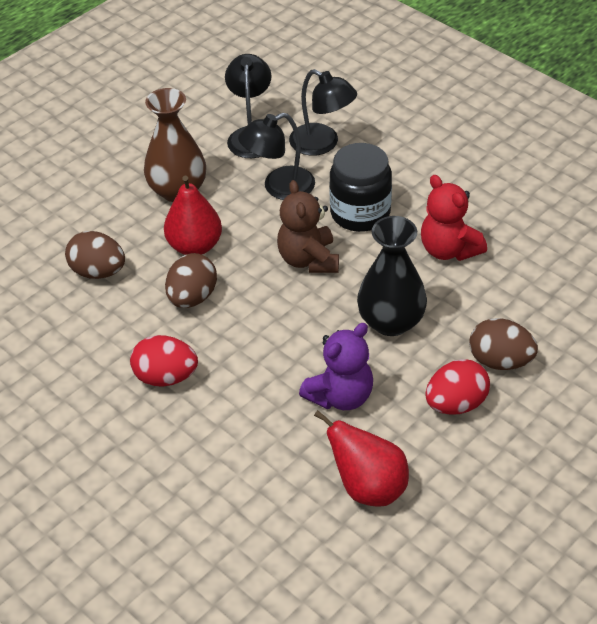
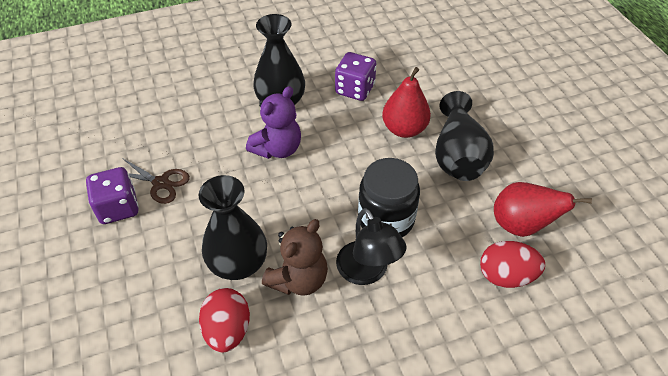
black lamp: [225,54,271,158] [238,113,315,200] [289,69,357,156] = 3 -> [336,208,407,285] = 1
black vase: [357,216,427,336] = 1 -> [199,175,267,280] [253,14,305,105] [435,91,494,181] = 3
brown egg: [65,231,125,279] [165,253,217,308] [469,318,538,370] = 3 -> none = 0
brown scissors: none = 0 -> [122,158,190,204] = 1
brown vase: [144,88,206,202] = 1 -> none = 0
purple dice: none = 0 -> [86,167,139,224] [335,52,376,101] = 2
red teddy bear: [421,175,487,261] = 1 -> none = 0

